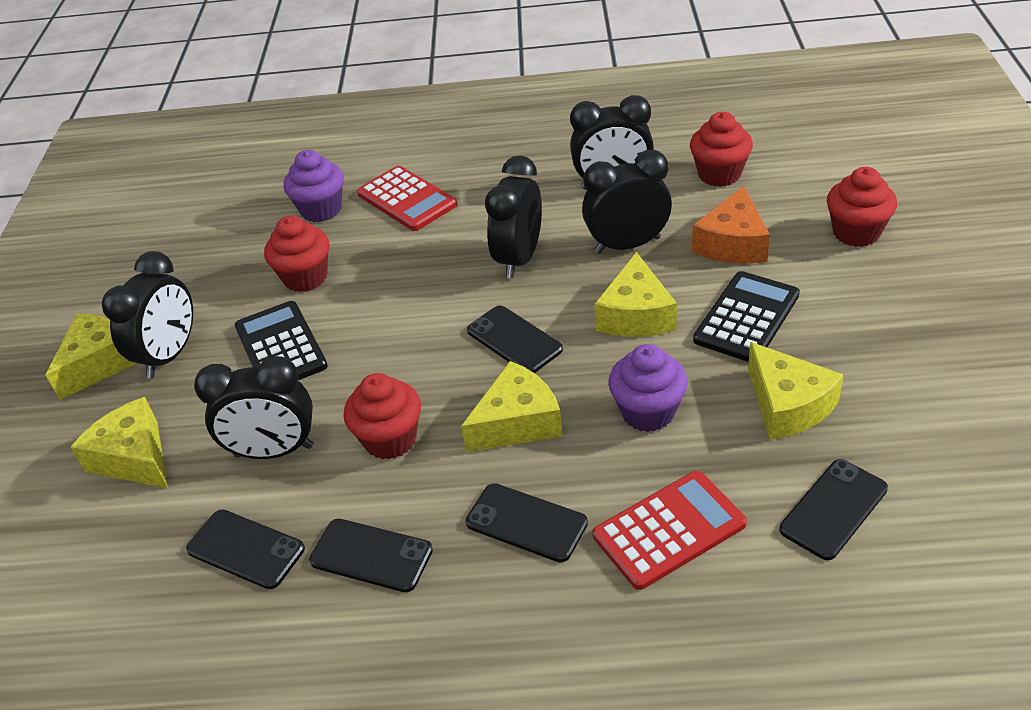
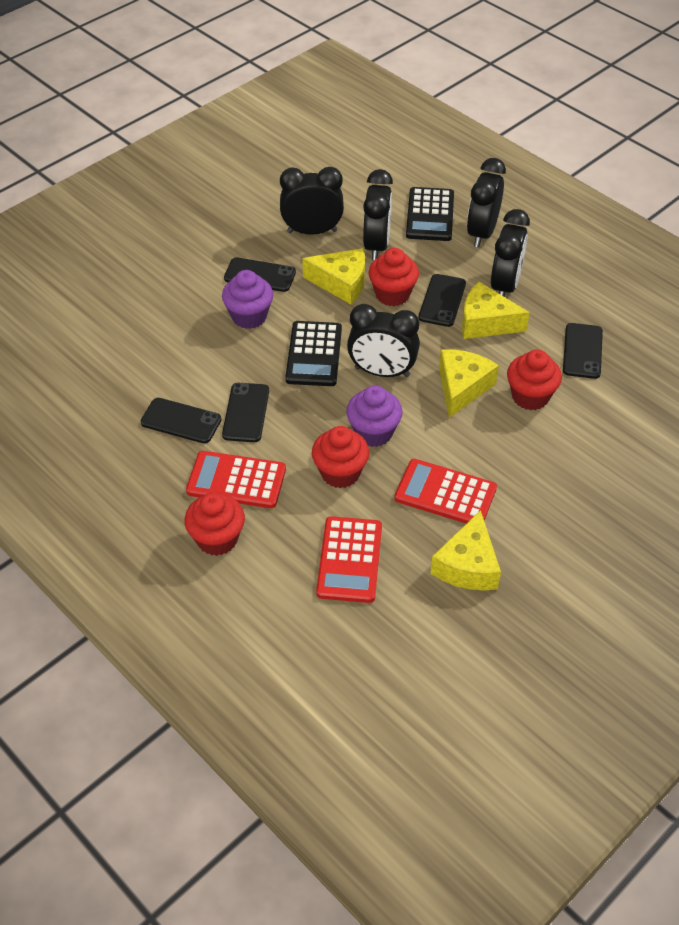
orange cheese: [692,186,770,264] = 1 -> none = 0
red calculator: [357,166,457,231] [593,471,747,590] = 2 -> [186,451,286,508] [316,516,382,603] [394,459,497,523] = 3
yellow cheese: [45,314,137,400] [71,397,168,488] [461,361,563,452] [594,252,677,337] [748,342,844,440] = 5 -> [302,248,365,304] [430,510,501,591] [439,349,499,418] [462,282,530,339] = 4

